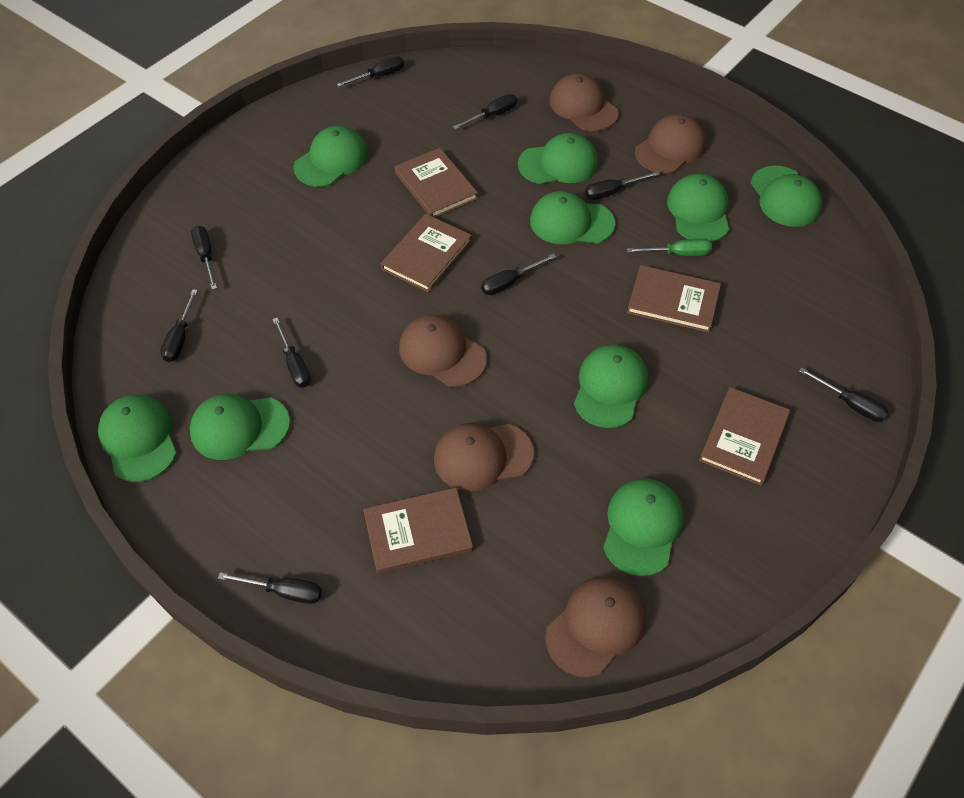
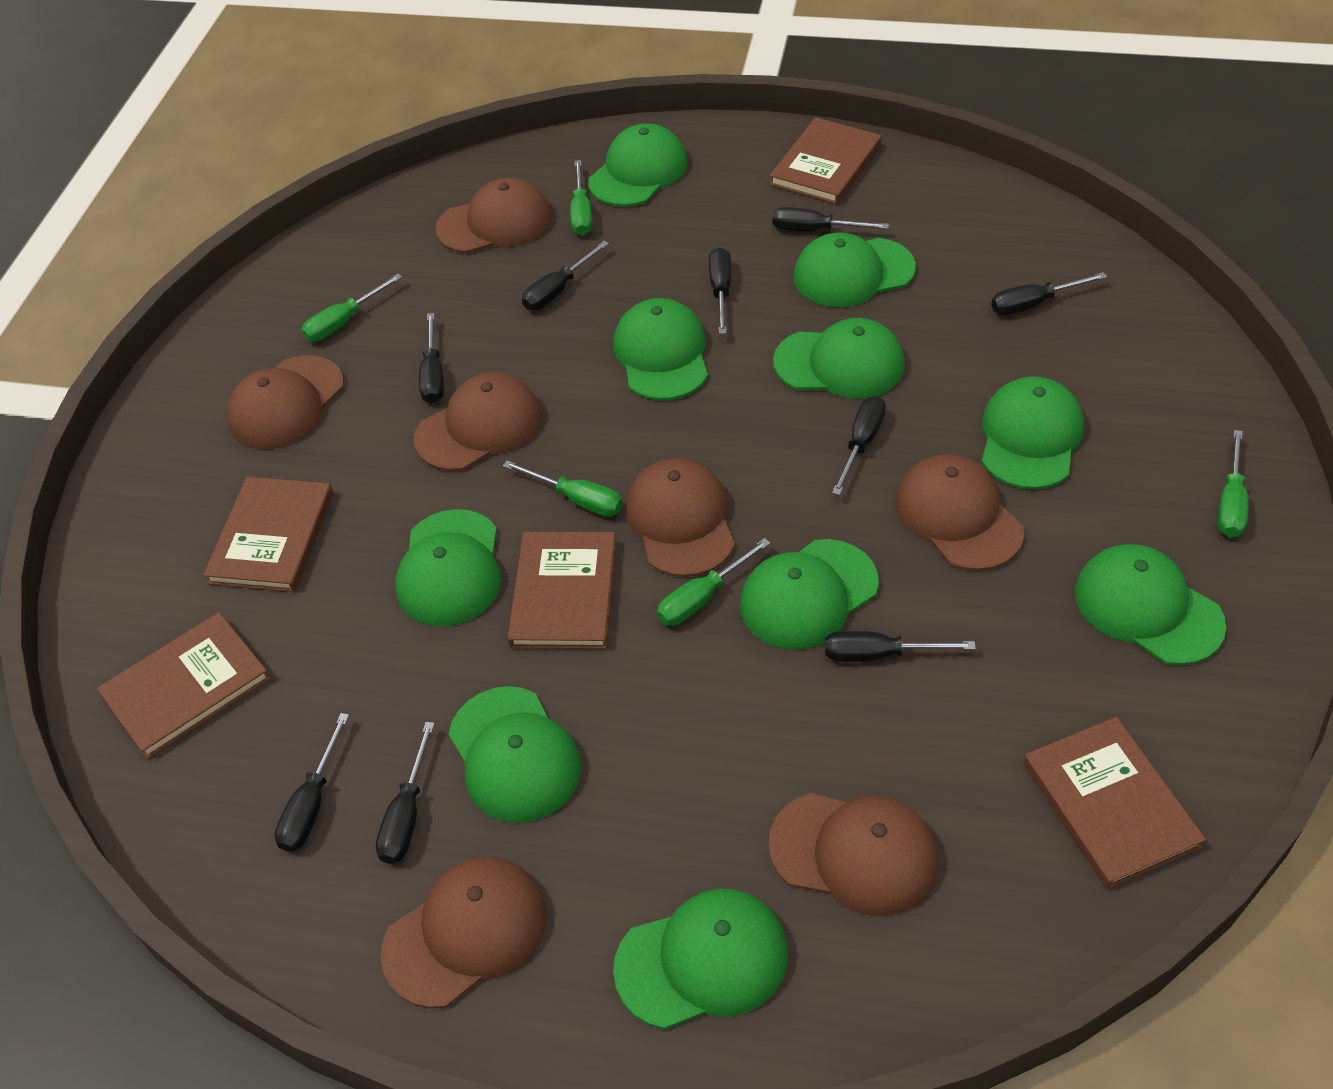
brown cap: [399,315,487,387] [434,423,534,491] [545,576,646,678] [550,73,619,131] [635,114,706,174] = 5 -> [226,355,344,449] [381,857,547,1009] [414,373,542,471] [435,178,552,253] [626,458,735,577] [768,793,938,916] [895,454,1024,571] = 7
green cap: [98,394,177,482] [190,394,290,460] [294,126,368,187] [518,133,598,184] [530,191,615,244] [574,345,648,428] [603,478,684,576] [667,173,729,242] [751,166,822,227] = 9 -> [396,509,501,627] [448,686,581,823] [588,123,688,207] [613,889,788,1029] [614,298,708,400] [740,539,879,650] [773,318,905,399] [793,232,916,307] [982,376,1084,489] [1075,544,1226,665] = 10
green screwdriver: [627,238,712,256] = 1 -> [302,273,402,341] [503,460,623,516] [570,160,592,236] [657,538,770,626] [1218,430,1248,538] = 5

